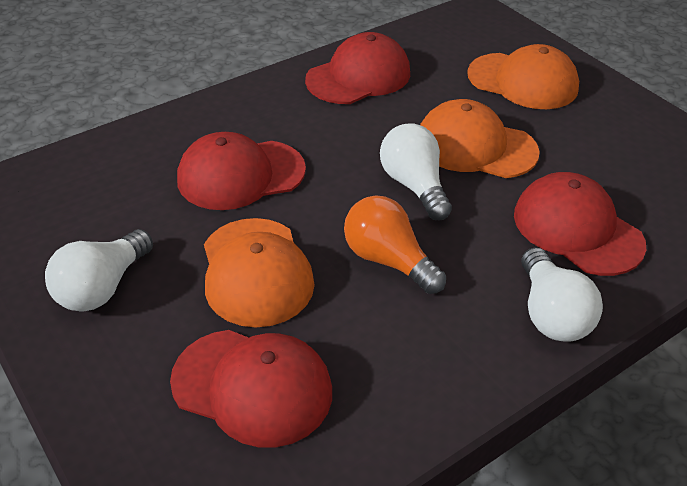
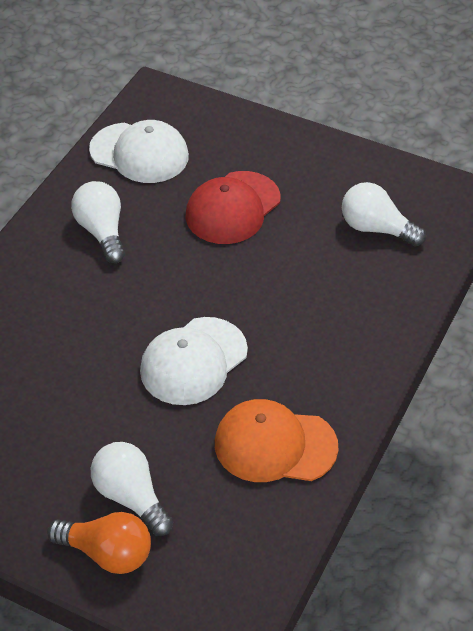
orange cap: [204,218,315,327] [420,99,540,178] [467,44,579,109] = 3 -> [215,399,339,482] = 1
red cap: [170,330,332,448] [177,132,306,210] [305,32,410,104] [514,172,646,276] = 4 -> [185,171,281,244] = 1
white cap: none = 0 -> [89,120,189,183] [140,317,248,405] = 2

